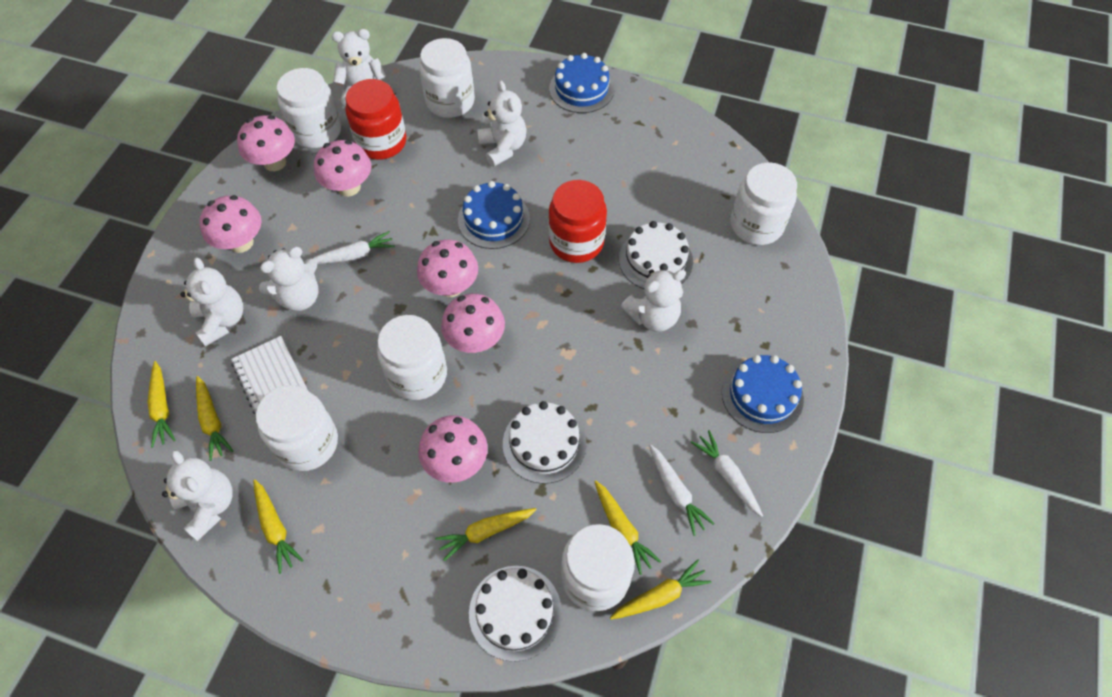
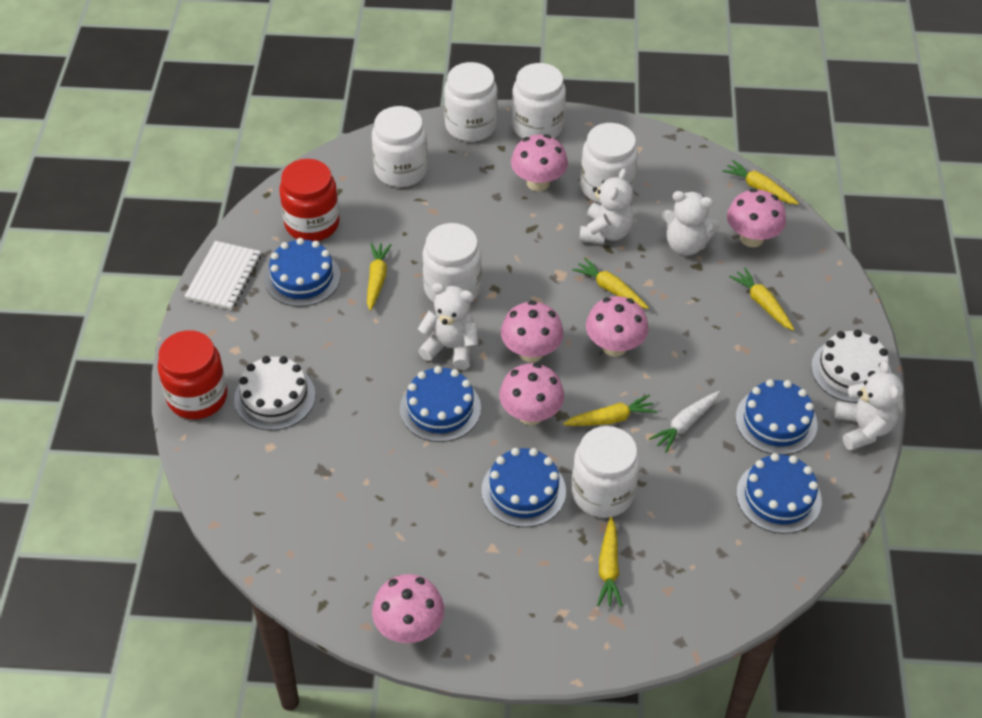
blue cake: [458,181,530,249] [549,53,614,113] [722,355,804,433] = 3 -> [264,238,340,307] [400,366,481,442] [481,448,566,527] [735,379,818,455] [736,453,822,534] = 5
white cake: [469,566,562,662] [503,401,586,484] [619,221,693,289] = 3 -> [234,356,316,430] [811,330,891,403] = 2
white carrot: [312,231,395,264] [649,444,715,536] [691,430,763,517] = 3 -> [649,391,720,453] = 1
white teddy bear: [162,450,233,541] [180,258,243,347] [259,247,319,311] [332,29,387,106] [477,80,527,167] [621,269,686,332] = 6 -> [418,283,478,370] [579,168,634,244] [661,191,720,256] [835,360,903,451] = 4

